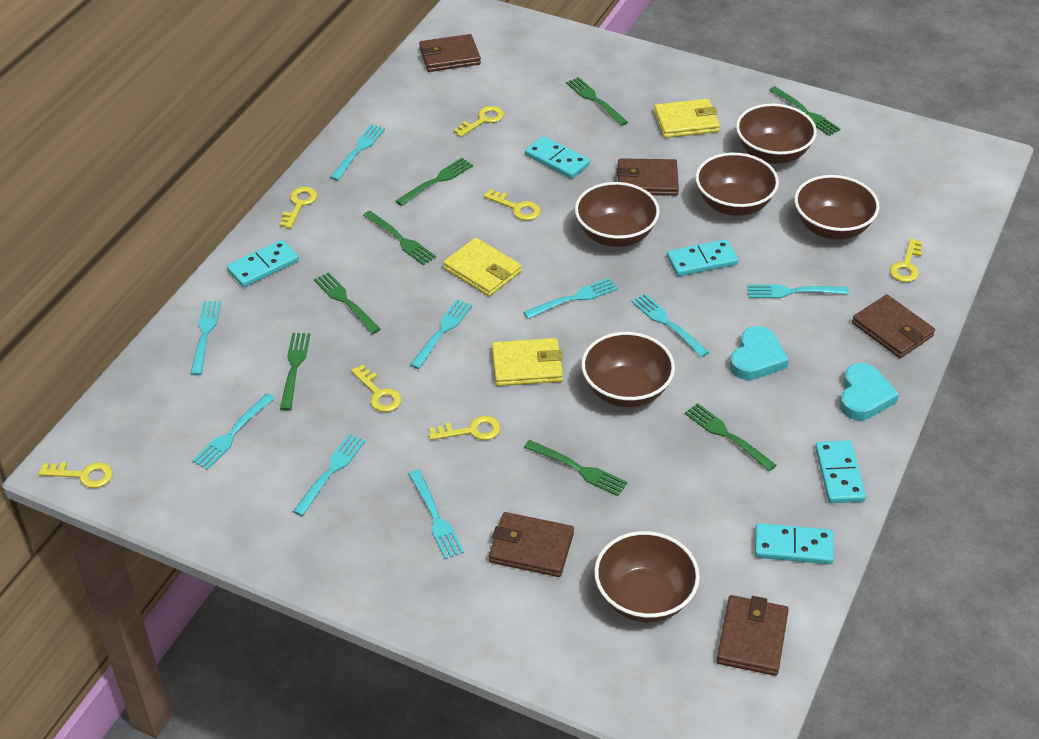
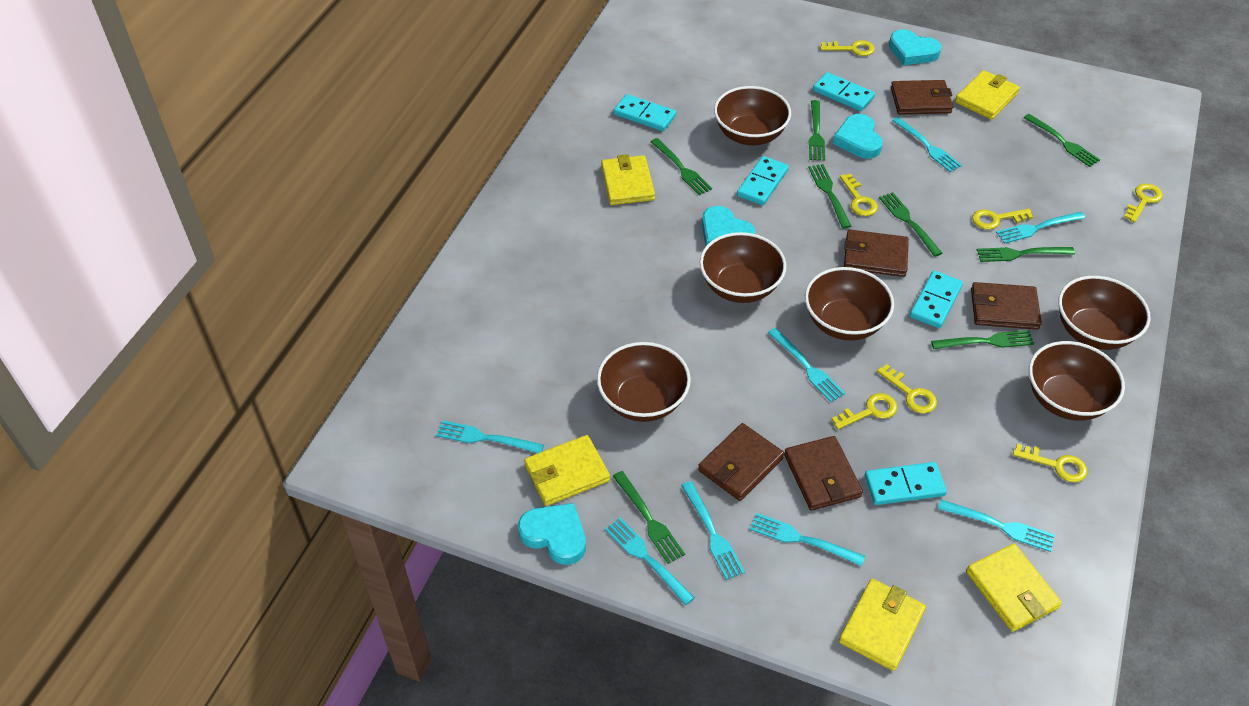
turquoise fork: [191,301,221,375] [192,393,275,470] [293,434,366,516] [330,124,385,180] [409,470,464,559] [410,299,472,369] [523,278,618,319] [632,294,709,357] [747,285,849,298] = 9 -> [436,420,544,453] [605,518,695,605] [681,481,745,580] [750,513,865,566] [768,328,845,402] [892,117,962,172] [938,500,1055,552] [996,212,1085,244] = 8
turquoise heart: [730,326,789,380] [839,363,899,420] = 2 -> [518,503,586,565] [702,206,756,246] [833,114,883,159] [889,29,941,65] = 4
yellow wallet: [443,238,521,296] [492,338,563,386] [654,99,720,138] = 3 -> [524,435,610,506] [601,154,655,205] [839,579,926,671] [955,70,1020,120] [966,544,1062,632] = 5

